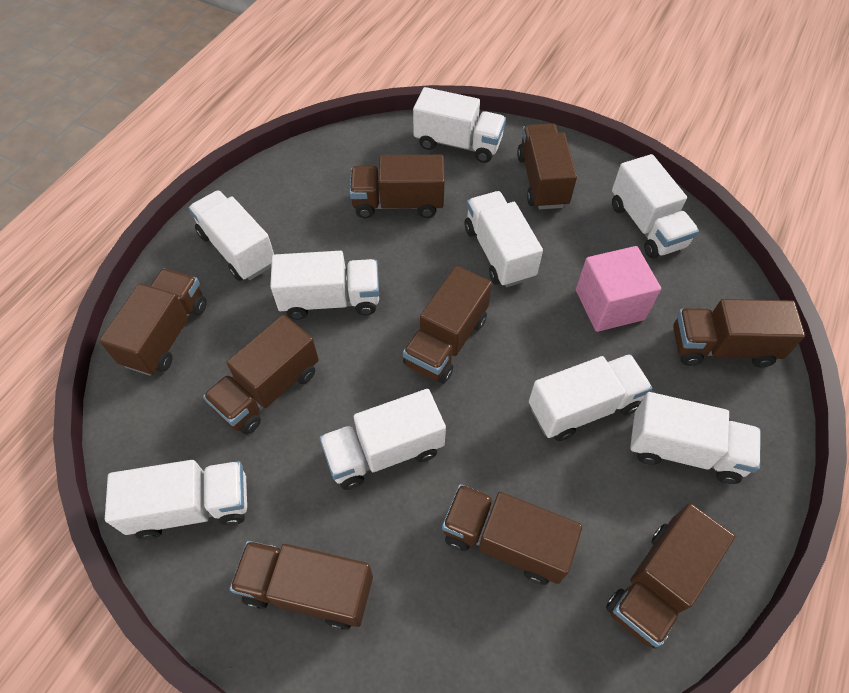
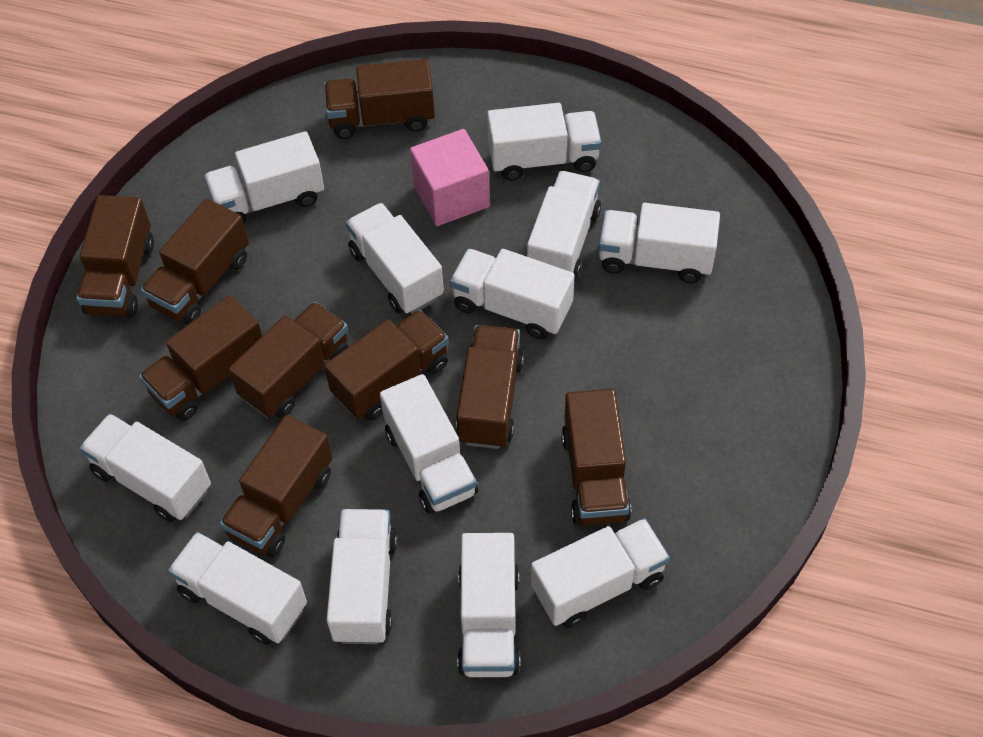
white truck: [105,460,247,540] [189,190,274,281] [270,251,379,320] [319,389,446,490] [413,87,506,163] [465,191,543,287] [529,354,652,441] [612,154,699,258] [630,392,761,484] = 9 -> [80,414,211,522] [168,532,307,645] [204,131,324,224] [327,509,397,644] [346,203,444,314] [380,374,478,514] [450,249,575,339] [457,533,520,677] [487,103,602,181] [527,171,601,280] [531,518,670,628] [599,203,720,283] = 12

